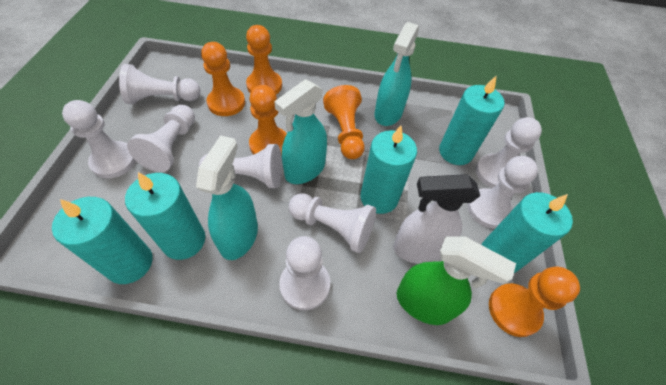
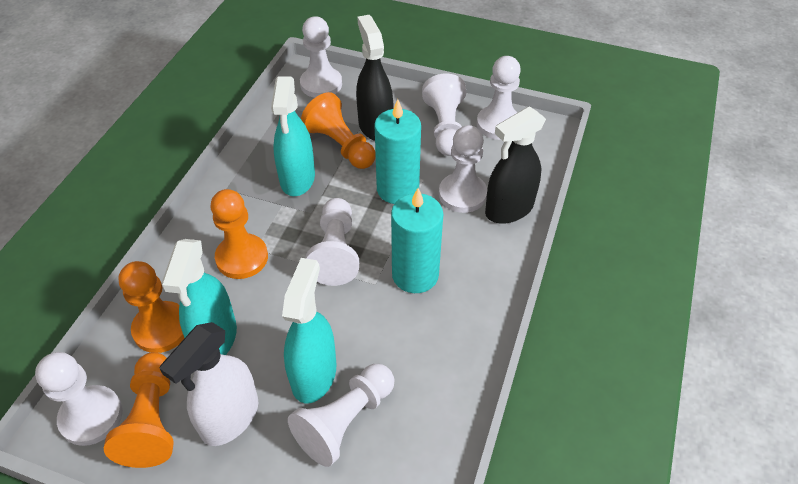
black spray bottle: none = 0 -> [356,15,393,141] [485,106,546,224] = 2
green spray bottle: [397,236,516,325] = 1 -> none = 0
orange pawn: [201,42,245,116] [246,25,282,94] [249,85,287,155] [323,85,365,159] [489,266,580,337] = 5 -> [104,352,173,468] [119,261,184,353] [211,189,268,279] [301,92,376,169] = 4
turquoise candle: [52,197,153,284] [125,172,205,260] [361,125,417,214] [439,75,505,165] [482,192,573,273] = 5 -> [374,99,421,204] [391,188,443,293] = 2
white pawn: [62,100,136,178] [119,64,200,104] [127,105,195,172] [199,144,282,188] [279,236,330,310] [289,193,376,253] [468,156,538,229] [475,117,542,188] = 8 -> [35,352,123,446] [288,364,394,467] [300,16,342,98] [306,198,359,286] [422,73,466,156] [439,125,487,213] [477,56,521,140] = 7

